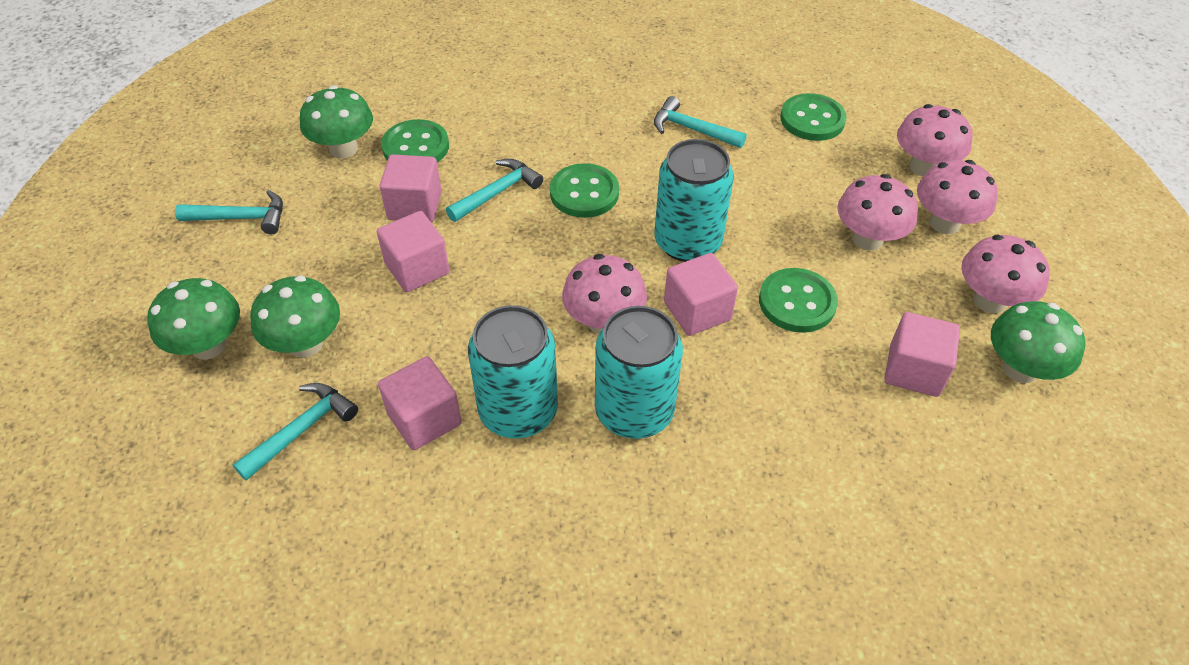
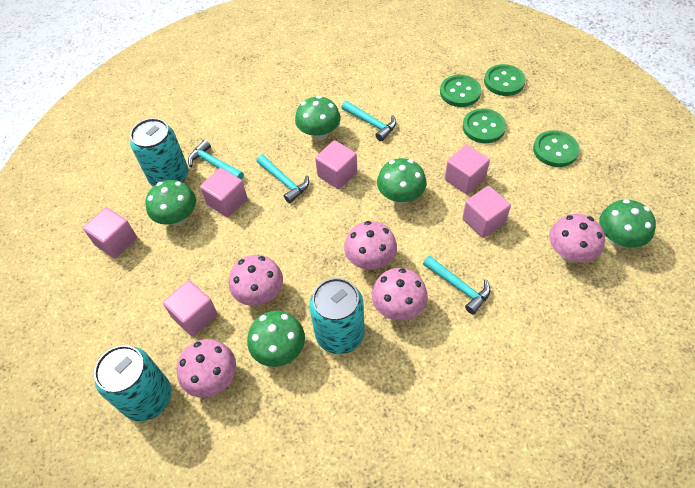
green mushroom: [147,278,240,360] [250,276,340,358] [300,85,373,158] [991,301,1086,383] = 4 -> [145,180,196,226] [247,311,305,367] [295,96,340,141] [377,158,426,205] [599,199,656,248] = 5
pink cube: [377,211,450,292] [378,356,462,450] [380,154,442,222] [664,253,738,336] [884,312,960,397] = 5 -> [83,207,137,259] [163,280,218,337] [200,168,247,218] [315,140,357,189] [445,144,490,194] [462,186,511,238] = 6

